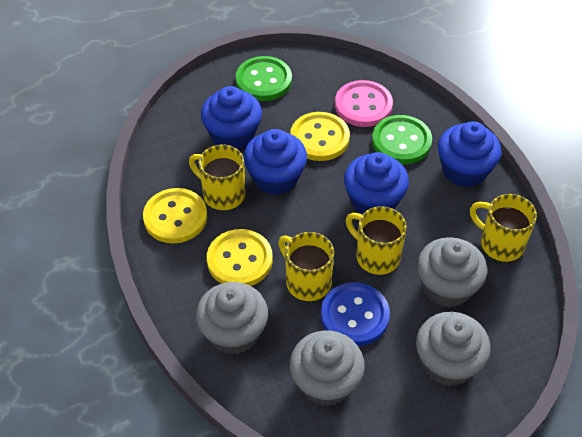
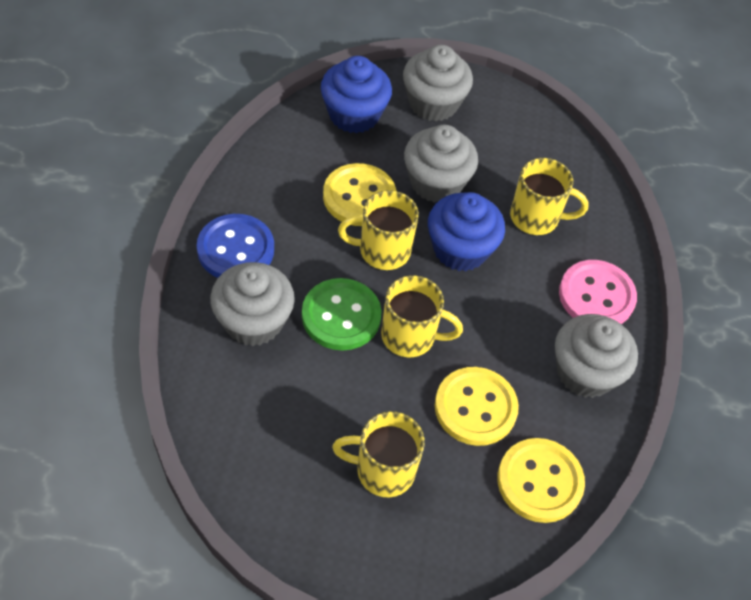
blue cupcake: [201,86,262,150] [244,129,307,195] [344,152,409,214] [438,121,502,187] = 4 -> [321,56,392,133] [428,192,505,271] = 2
green button: [235,56,292,101] [372,115,432,164] = 2 -> [302,278,382,351] = 1

